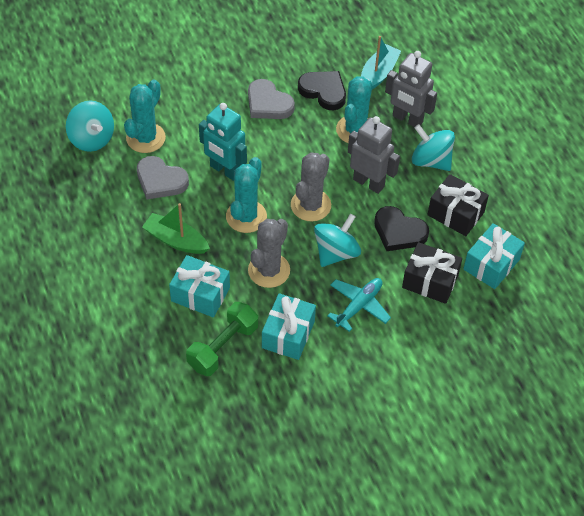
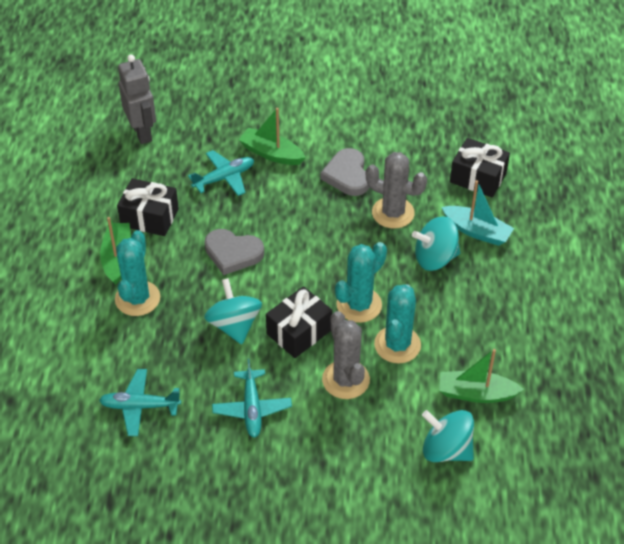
black gift: [402,242,462,304] [428,174,489,236] = 2 -> [117,178,179,236] [266,286,332,358] [450,138,510,198] = 3
black heart: [298,71,346,110] [374,206,429,251] = 2 -> none = 0
green boat: [142,203,210,254] = 1 -> [100,217,131,285] [238,108,306,165] [439,349,524,403] = 3
green dumbbell: [186,302,258,376] = 1 -> none = 0
grey robot: [348,116,400,194] [385,51,437,127] = 2 -> [118,54,156,144] = 1
turquoise gift: [169,255,230,317] [262,293,316,360] [463,223,525,289] = 3 -> none = 0
turquoise plane: [327,278,391,332] = 1 -> [99,369,181,436] [188,150,254,196] [212,359,292,438] = 3
turquoise robot: [199,103,247,181] = 1 -> none = 0

